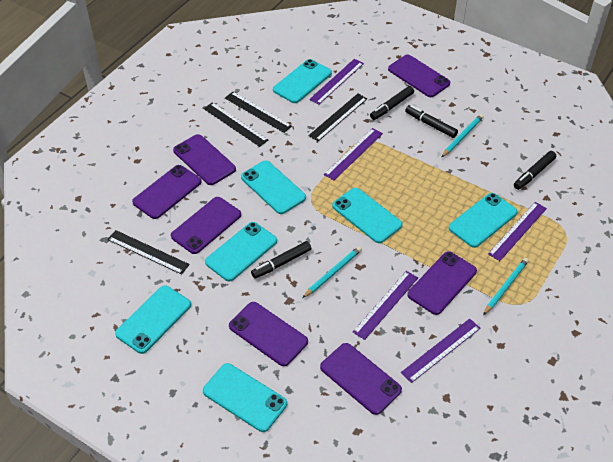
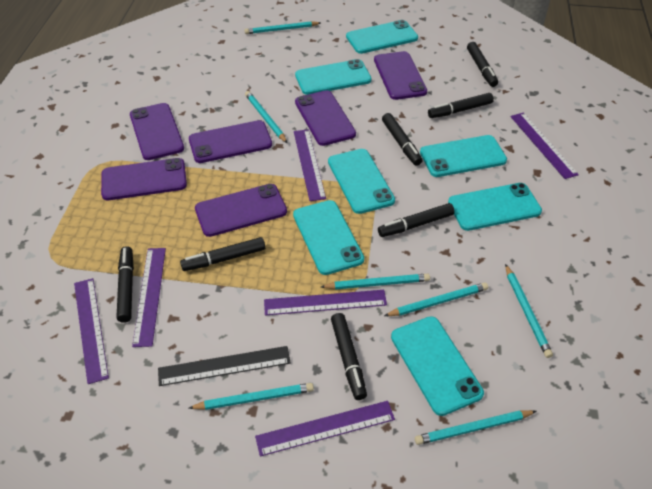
black marker: [251,241,311,279] [370,86,414,120] [405,105,458,138] [514,151,556,190] = 4 -> [116,246,134,323] [180,237,265,271] [331,313,367,400] [378,203,455,237] [382,113,422,166] [428,93,494,118] [467,42,498,87] = 7
black ruler: [107,230,190,275] [204,102,268,147] [225,92,292,133] [308,94,367,141] = 4 -> [158,346,291,386] = 1
purple phone: [132,165,202,219] [171,197,241,254] [173,134,236,185] [229,302,308,366] [320,343,402,415] [388,55,450,97] [408,251,477,315] = 7 -> [101,158,187,200] [130,103,184,160] [189,120,272,163] [195,184,287,237] [295,90,356,146] [374,51,427,100] = 6
purple ruler: [309,59,364,105] [324,128,383,180] [353,271,418,340] [401,319,480,383] [488,202,547,261] = 5 -> [74,278,109,384] [132,248,166,347] [255,401,395,456] [264,290,387,316] [294,129,326,201] [510,113,579,179] = 6
turquoise pencil: [303,246,362,298] [442,114,484,157] [483,258,529,315] = 3 -> [189,383,314,410] [244,21,321,34] [245,91,287,143] [321,274,430,290] [384,282,488,316] [415,410,536,445] [505,264,553,358] = 7

